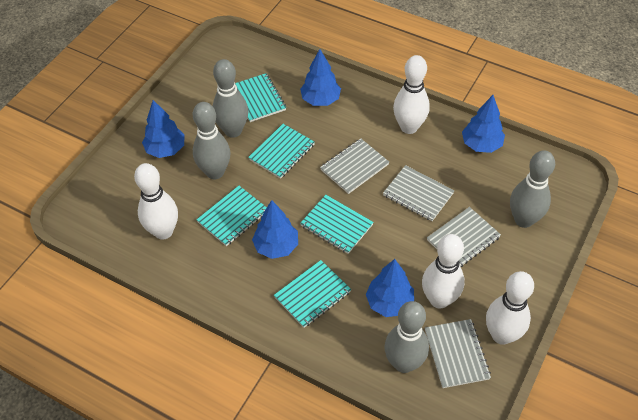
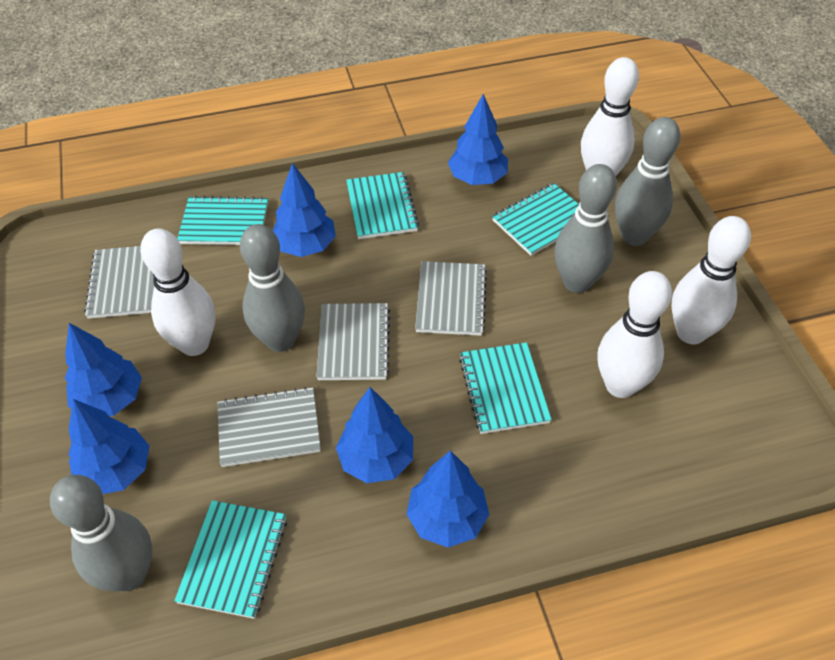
blue tree: [142,100,185,158] [252,200,298,259] [300,49,341,106] [366,259,414,317] [462,95,505,153] = 5 -> [65,323,142,416] [69,399,149,494] [273,163,336,257] [336,387,413,483] [406,450,489,548] [448,94,508,185] = 6

